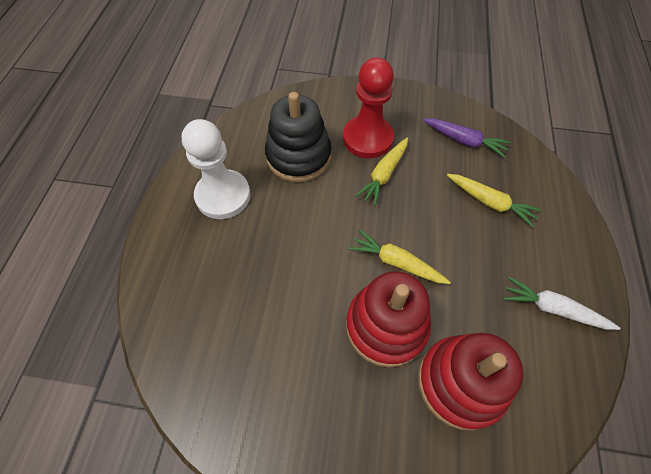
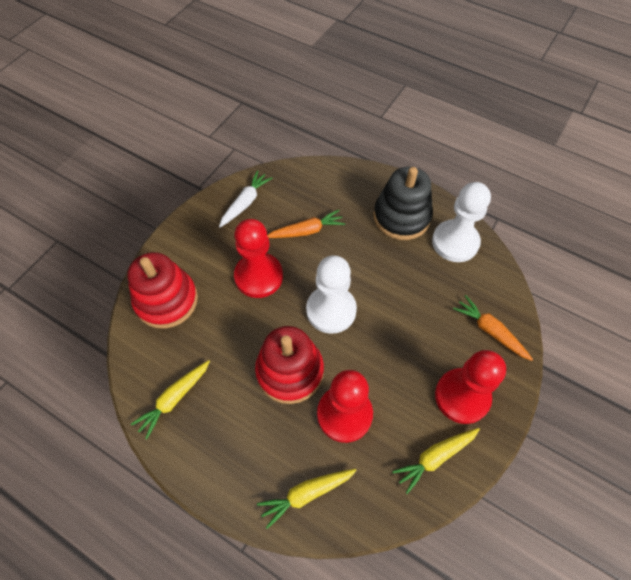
orange carrot: none = 0 -> [267,210,345,238] [453,295,533,361] = 2
purple carrot: [423,118,511,157] = 1 -> none = 0
red pawn: [343,58,394,158] = 1 -> [234,219,283,298] [317,370,373,443] [435,350,506,424] = 3
white pawn: [182,119,251,219] = 1 -> [306,255,357,334] [432,182,491,262] = 2

